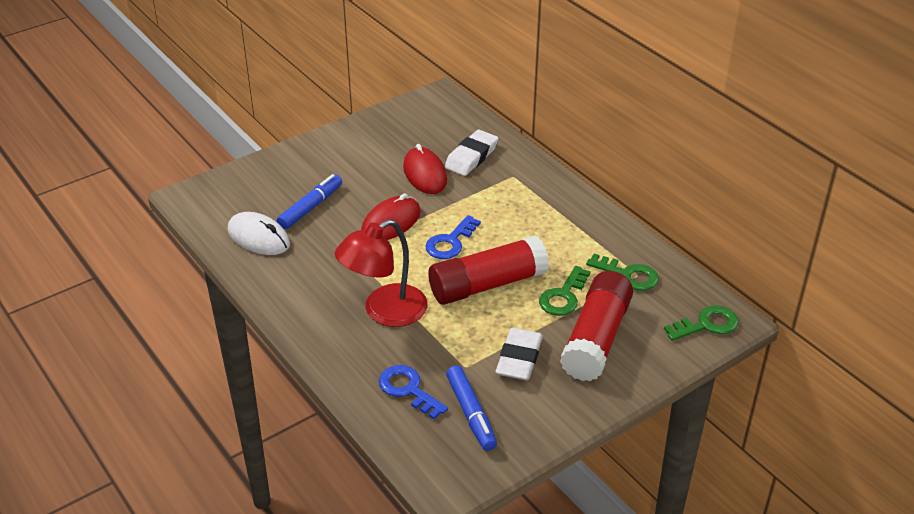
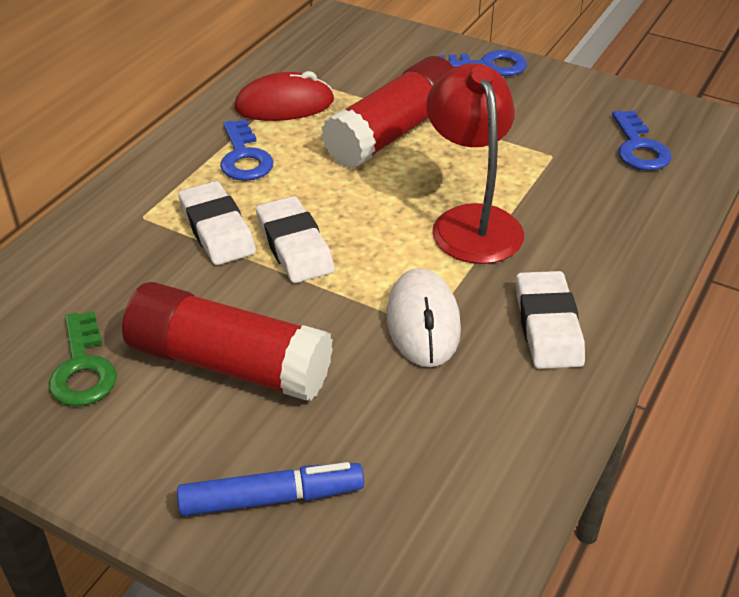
blue key: [379,365,448,419] [425,215,481,259] = 2 -> [220,119,274,181] [437,50,527,76] [612,110,672,171] = 3
blue marker: [277,174,342,229] [446,365,497,451] = 2 -> [177,462,364,516] = 1
green key: [539,266,590,316] [586,253,659,291] [664,305,739,341] = 3 -> [48,311,117,407] = 1
red mouse: [361,193,421,240] [403,144,447,194] = 2 -> [234,71,334,121] = 1
white eraser: [445,130,498,176] [496,328,543,380] = 2 -> [178,181,256,265] [256,196,335,283] [516,271,585,369] = 3

